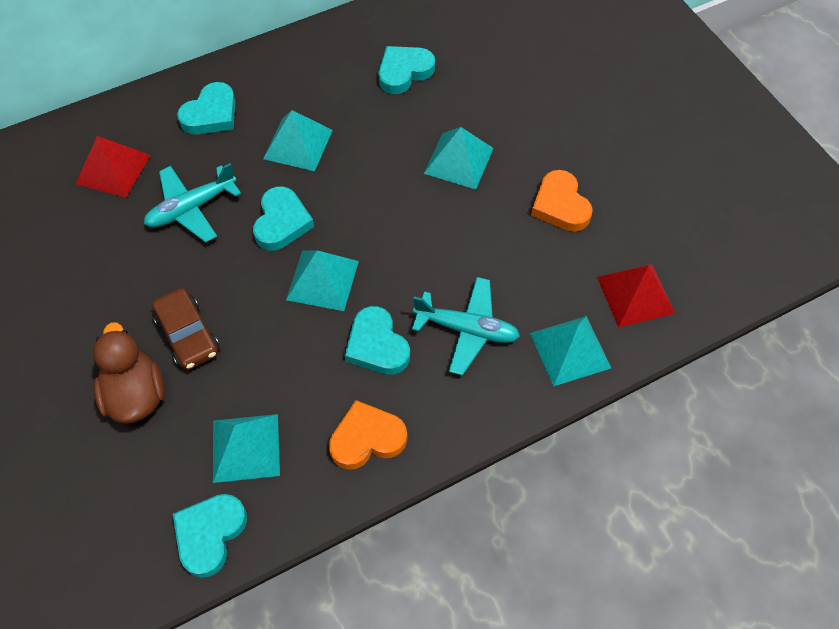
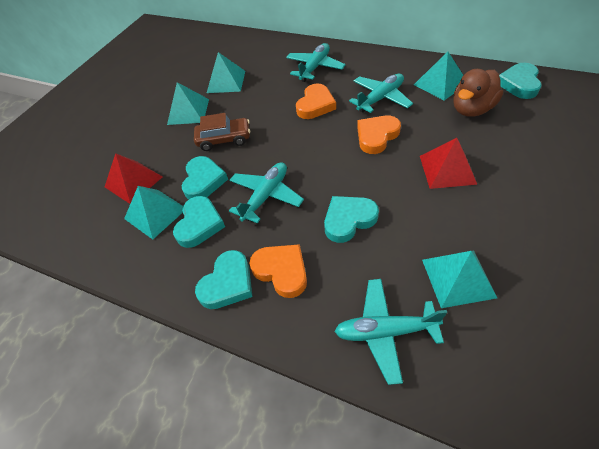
orange heart: [329,400,407,470] [531,170,593,232] = 2 -> [250,244,307,298] [296,84,336,119] [357,115,401,154] = 3
turquoise plane: [144,163,241,243] [412,277,520,375] = 2 -> [229,162,304,224] [286,43,346,82] [335,279,447,385] [349,73,413,113] = 4

